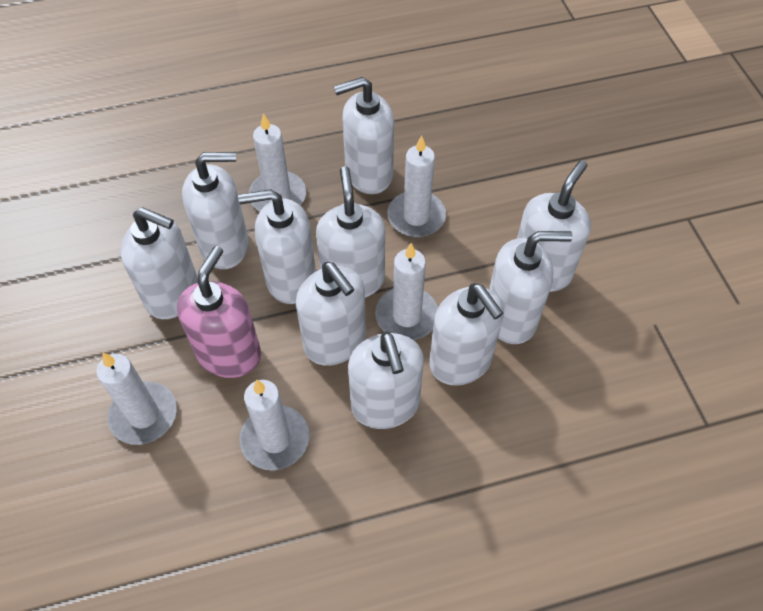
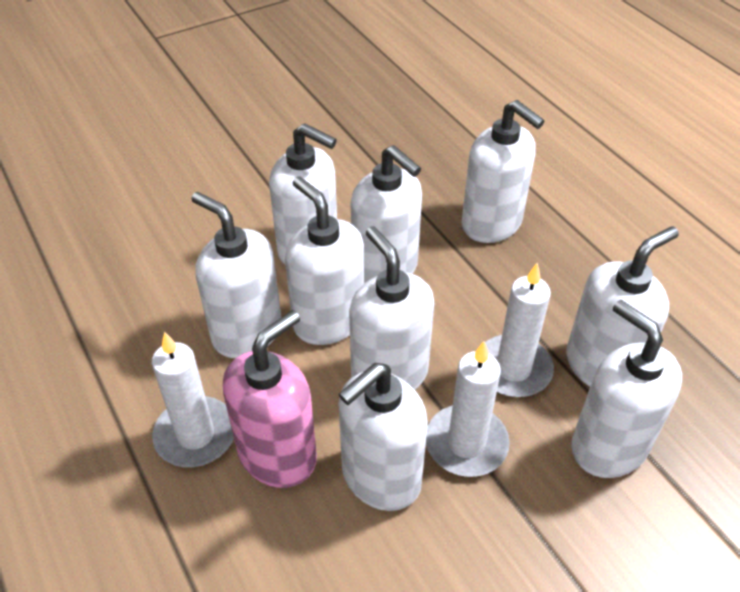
white candle: [96,353,177,445] [240,380,309,470] [249,113,306,211] [375,243,438,340] [388,135,446,237] = 5 -> [152,331,234,467] [426,341,510,477] [485,263,554,397] = 3
white soap dispenser: [120,207,198,319] [182,152,249,269] [238,189,316,304] [296,262,366,366] [316,166,385,298] [334,77,394,194] [348,332,424,429] [429,283,504,386] [489,231,573,344] [517,160,591,292] = 10 -> [192,192,281,358] [269,123,337,266] [285,177,364,345] [338,363,428,511] [349,226,434,390] [350,145,422,283] [462,100,544,243] [566,226,679,387] [571,300,682,478] = 9

